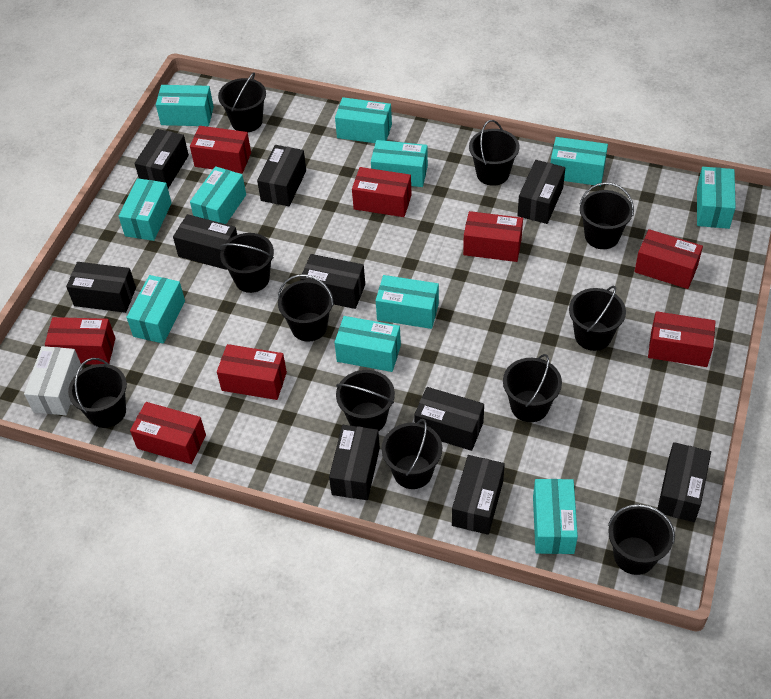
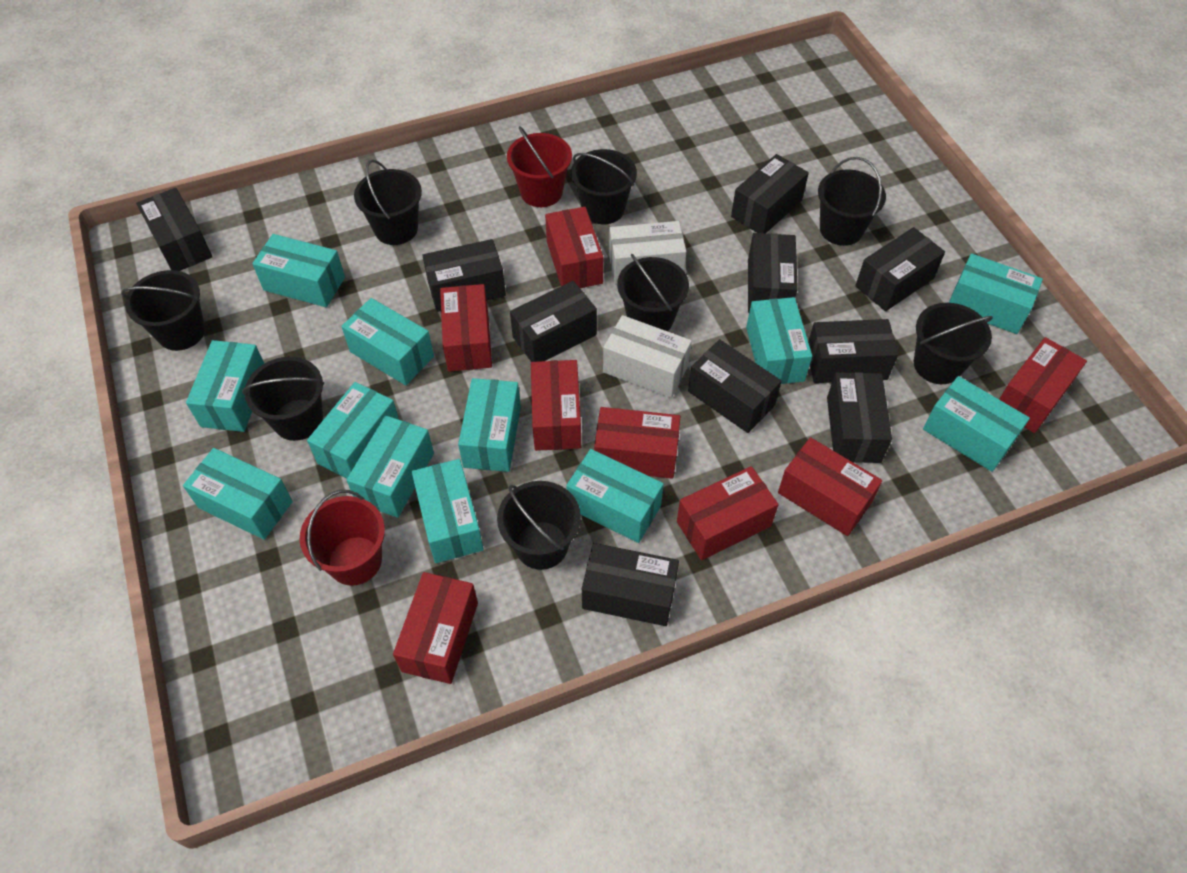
black bucket: [68,358,127,428] [218,72,266,132] [220,233,274,293] [278,274,334,342] [336,370,395,431] [382,419,442,489] [469,120,519,186] [503,354,562,422] [569,286,626,351] [579,182,634,249] [608,504,675,575] = 11 -> [121,270,205,351] [242,357,324,441] [354,160,422,245] [497,481,581,570] [571,149,637,224] [617,254,689,331] [818,157,886,246] [914,303,993,384] = 8
red bucket: none = 0 -> [300,490,385,586] [507,126,572,207] = 2
turquoise box: [119,178,172,241] [126,275,185,344] [156,85,214,126] [190,166,246,224] [334,316,401,372] [335,97,392,143] [371,140,428,187] [376,275,439,329] [533,479,578,554] [551,137,608,186] [697,167,736,229] = 11 -> [183,448,293,540] [186,340,264,432] [252,234,345,307] [307,382,399,478] [341,298,434,385] [346,415,434,518] [412,459,484,563] [458,378,521,472] [566,449,664,543] [746,297,812,384] [923,376,1030,472] [949,253,1043,334] = 12
white box: [24,346,83,415] = 1 -> [603,315,692,398] [609,221,687,285] = 2

